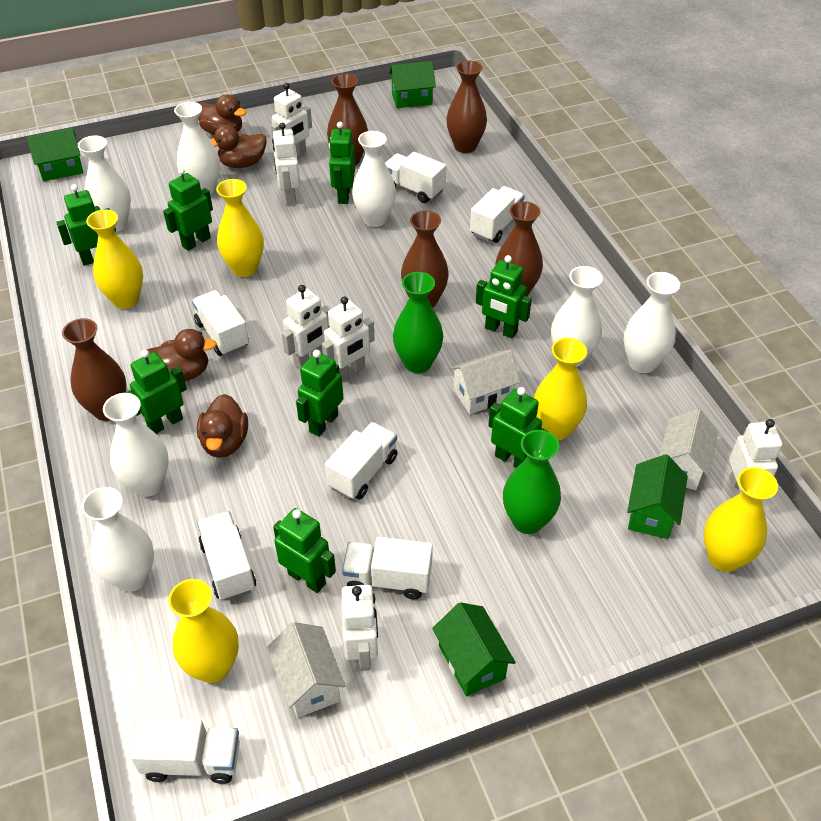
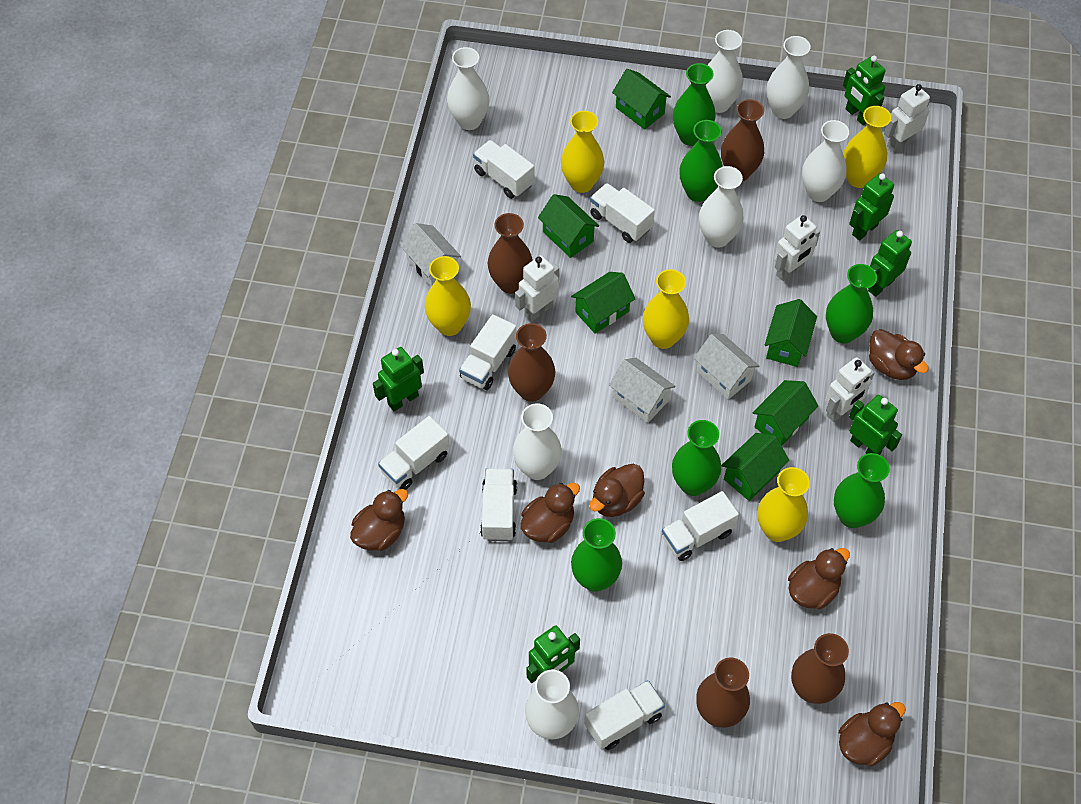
brown duck: [146,329,217,381] [197,394,248,458] [198,94,246,135] [210,125,267,168] = 4 -> [350,489,408,551] [521,483,580,543] [589,464,645,517] [788,548,850,609] [839,702,906,767] [869,329,929,380] = 6
green house: [27,128,83,181] [389,61,436,108] [432,602,516,697] [627,454,688,539] = 4 -> [538,194,599,258] [571,272,635,334] [612,69,671,130] [721,433,789,501] [752,380,818,446] [765,299,817,367] = 6
green robot: [56,184,116,266] [126,350,187,434] [163,168,213,251] [273,508,336,593] [296,350,343,437] [329,122,355,204] [476,255,532,339] [488,387,548,468] = 8 -> [373,347,424,411] [526,625,580,683] [843,56,885,126] [849,173,894,241] [849,395,902,455] [868,230,912,297] = 6
green vase: [393,272,443,373] [503,430,561,534] = 2 -> [571,518,622,592] [672,420,721,496] [673,63,716,146] [679,120,723,202] [826,264,877,344] [834,453,890,528] = 6
white robot: [271,83,312,156] [272,122,300,205] [282,285,332,369] [322,297,375,380] [341,585,378,671] [729,419,782,495] = 6 -> [515,255,559,322] [774,215,820,281] [825,357,874,422] [884,84,930,152] = 4

